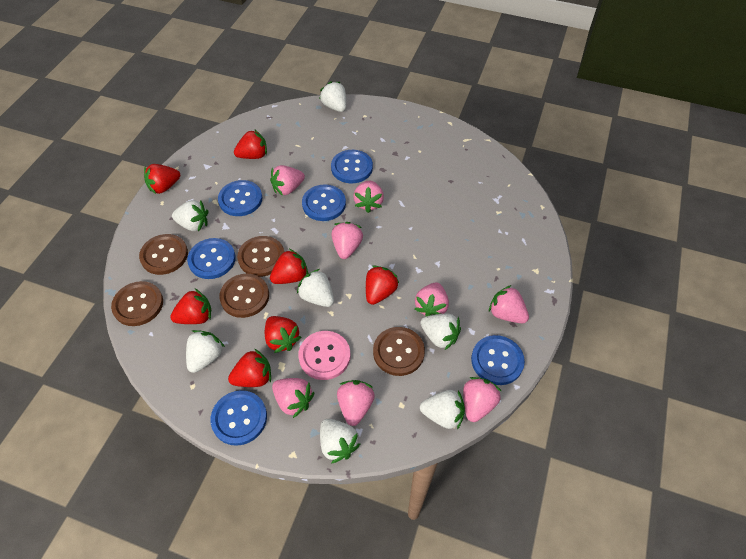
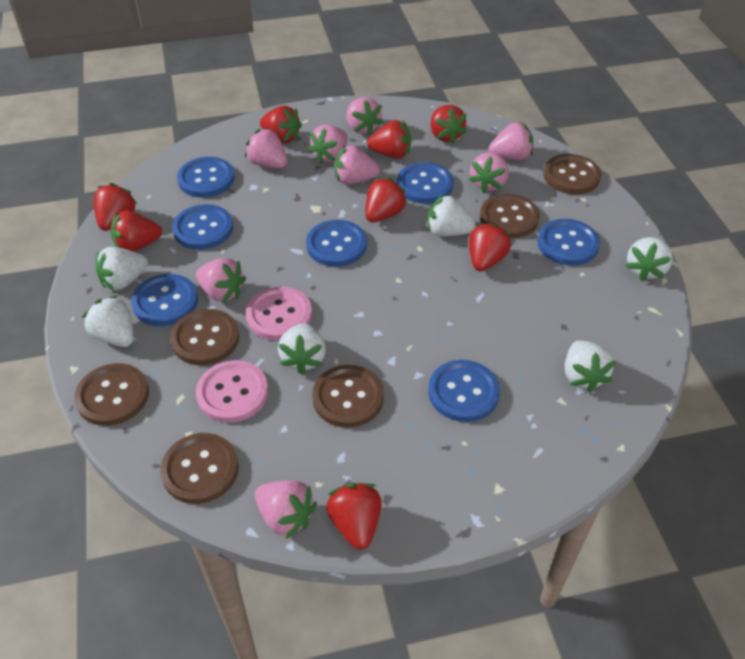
blue button: [187,238,236,279] [211,390,267,446] [218,180,263,216] [302,184,346,221] [331,150,373,183] [471,335,525,385] = 6 -> [131,274,198,326] [172,204,233,250] [177,157,235,198] [306,220,367,267] [397,162,453,204] [428,360,500,422] [538,219,600,266] = 7
brown button: [111,281,163,326] [139,234,188,275] [219,274,269,318] [237,236,284,277] [373,327,425,376] = 5 -> [74,363,149,426] [160,433,239,504] [170,309,239,365] [312,365,384,428] [480,194,540,238] [544,154,601,195] = 6
pink button: [298,331,350,380] = 1 -> [196,360,268,423] [246,286,312,341] = 2
red strawberry: [144,164,180,194] [170,289,211,324] [228,349,271,387] [234,129,267,159] [265,316,301,353] [270,249,308,284] [366,265,399,305] = 7 -> [94,183,137,231] [110,211,162,252] [260,106,302,143] [326,483,382,550] [365,178,408,222] [367,120,411,158] [431,105,467,144] [469,223,512,271] = 8
white strawberry: [172,200,208,231] [186,330,225,373] [297,269,334,307] [319,81,346,112] [320,419,360,464] [420,314,461,350] [420,390,465,430] = 7 -> [82,295,134,347] [96,247,148,291] [278,323,326,374] [427,195,475,236] [565,340,615,393] [626,237,673,281] = 6

